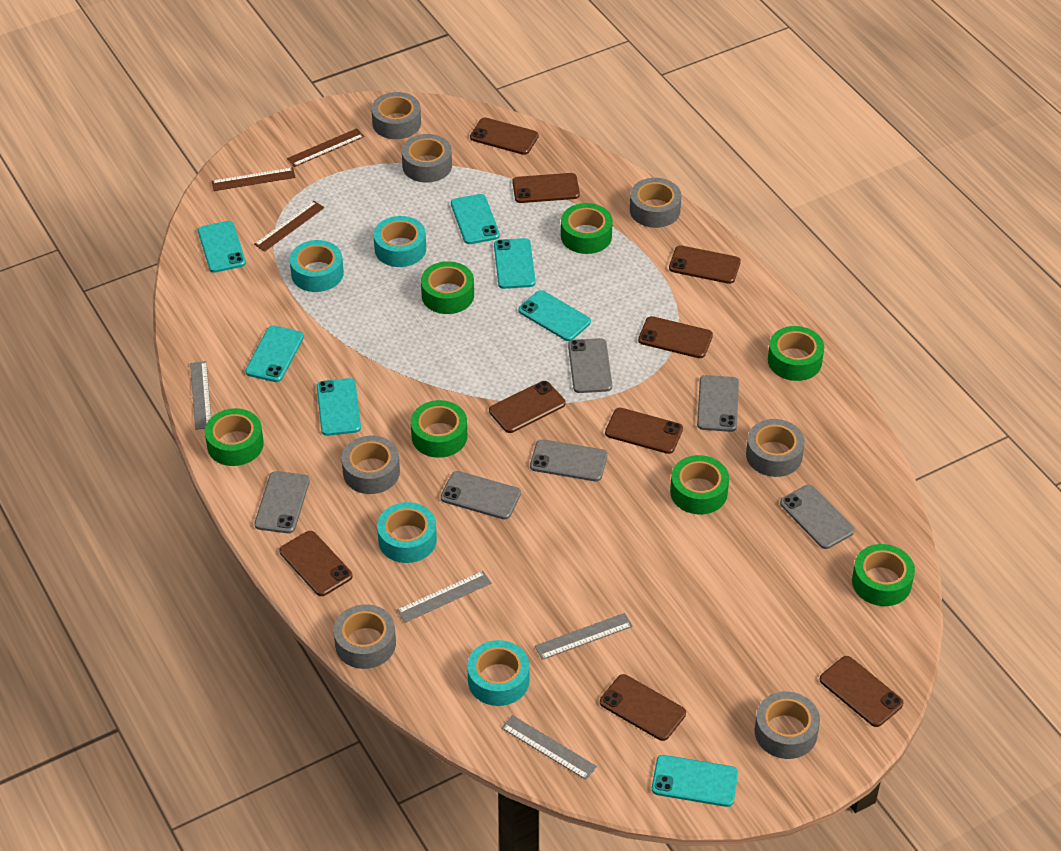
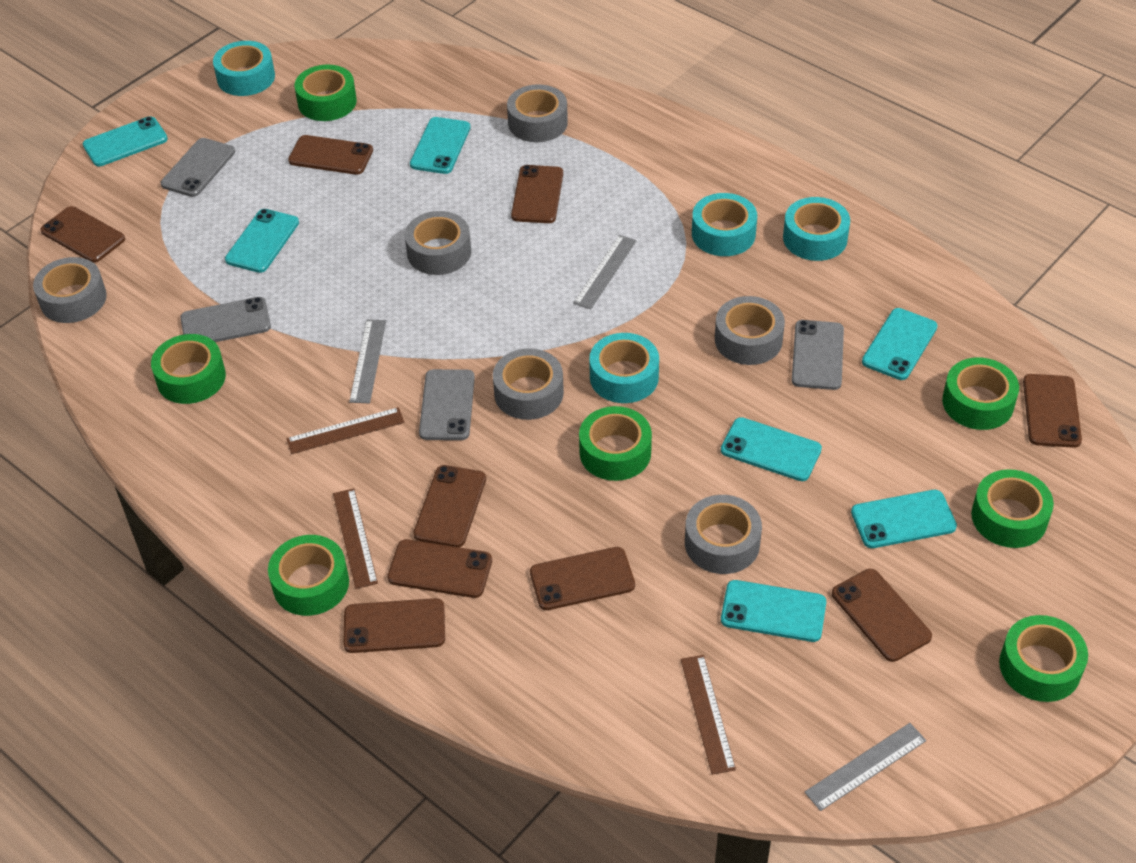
grey phone: [254,471,310,533] [441,471,521,519] [530,439,607,481] [568,338,612,393] [697,375,739,432] [780,485,855,549] = 6 -> [161,138,235,197] [180,297,271,342] [419,369,475,440] [792,320,844,390] = 4
grey ruler: [190,361,211,430] [397,571,491,623] [501,715,597,780] [535,613,633,660] = 4 -> [349,319,386,403] [573,235,636,309] [805,723,926,811] = 3
grey tape: [334,604,396,669] [342,436,400,494] [371,92,421,139] [402,134,452,183] [630,178,681,228] [746,419,805,477] [754,691,820,759] = 7 -> [33,257,107,323] [405,211,471,275] [493,348,564,420] [507,85,568,142] [685,495,762,574] [715,296,785,365] = 6

